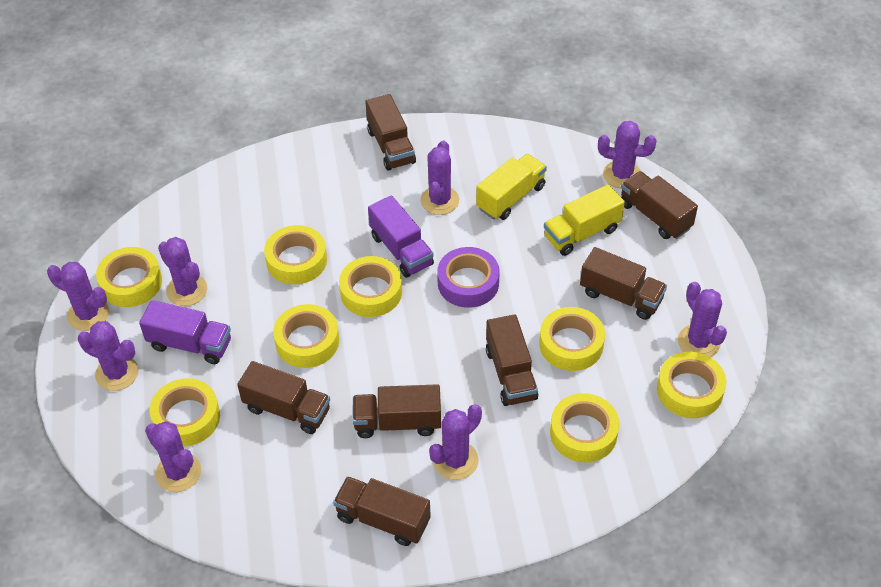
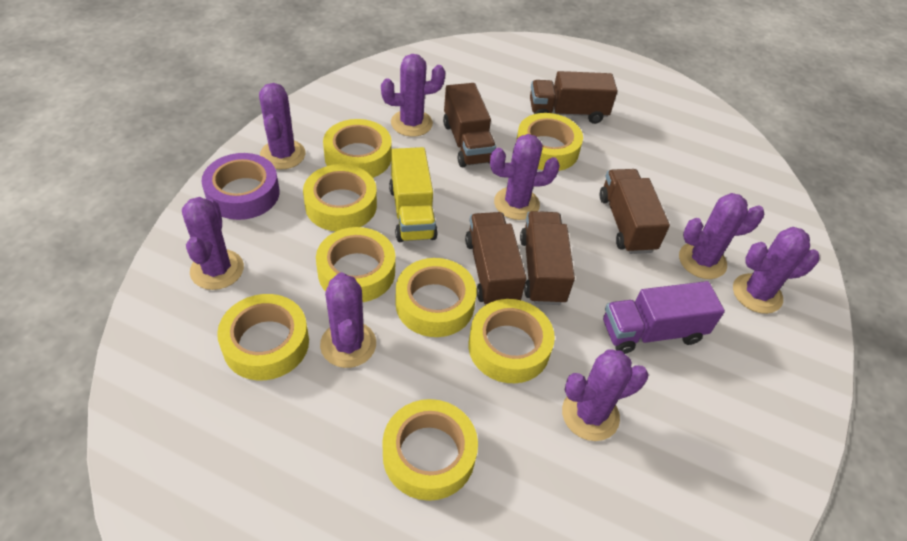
brown truck: [237,361,330,434] [333,476,431,546] [352,384,441,438] [365,94,416,171] [486,314,538,406] [580,247,667,320] [621,171,698,239] = 7 -> [443,83,496,167] [465,212,526,305] [520,211,575,305] [530,71,617,124] [600,169,670,254] = 5
purple truck: [139,300,231,364] [368,195,434,278] = 2 -> [603,281,725,354] = 1
yellow truck: [476,154,547,220] [544,184,625,256] = 2 -> [389,147,438,242] = 1

